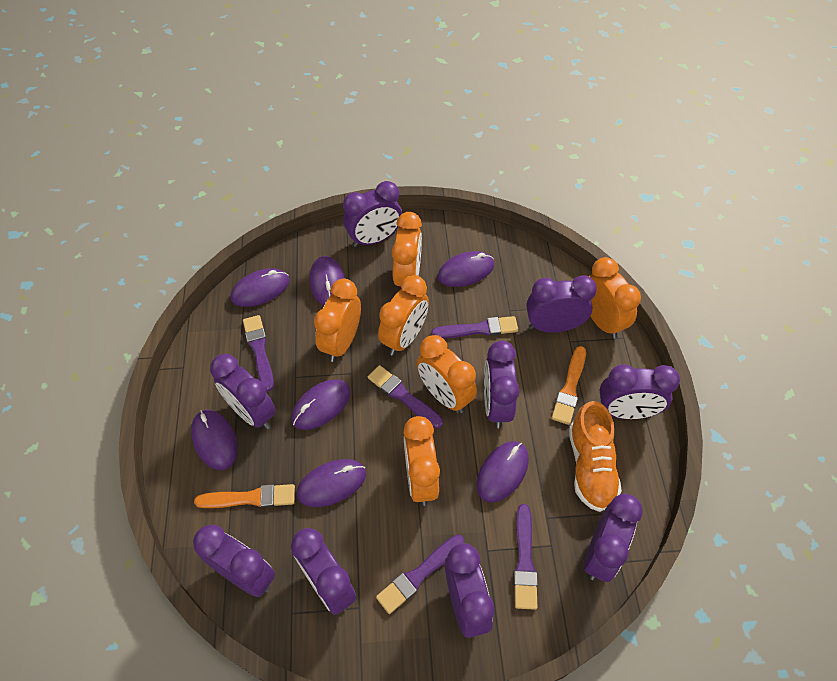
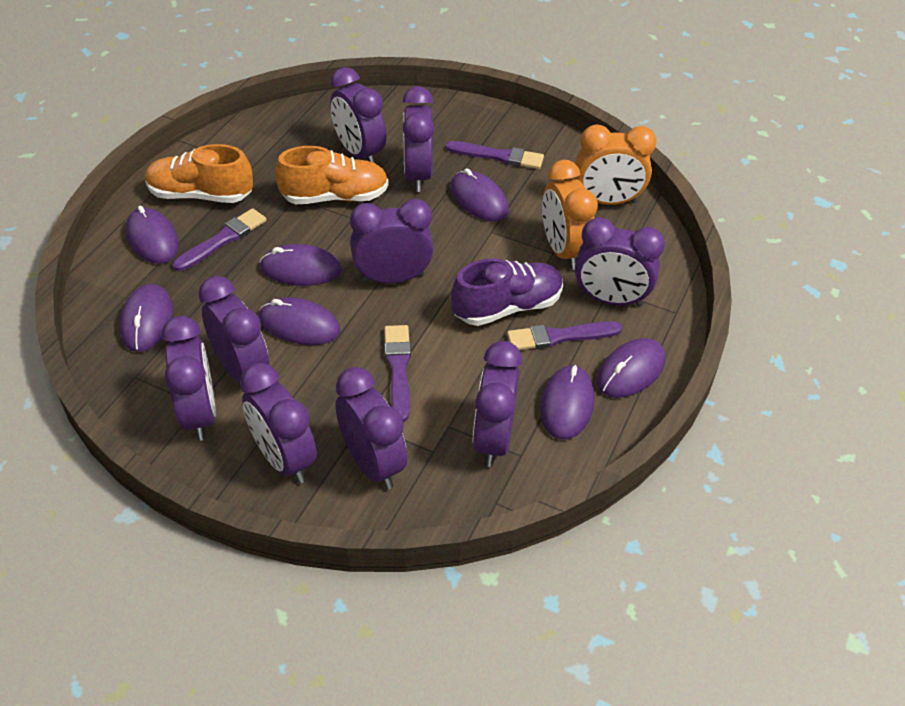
orange brush: [194,484,295,508] [551,346,586,425] = 2 -> none = 0
orange clock: [314,279,361,362] [378,275,429,356] [392,212,422,286] [403,416,440,506] [417,335,477,413] [589,257,641,339] = 6 -> [542,160,598,270] [575,125,656,205] = 2
orange shoe: [569,401,622,512] = 1 -> [145,144,253,203] [275,146,389,204] = 2
purple brush: [243,315,274,391] [368,365,443,428] [376,535,464,614] [431,316,518,338] [514,504,538,610] = 5 -> [173,208,266,271] [384,325,411,422] [446,141,544,169] [507,321,622,350] = 4
purple shoe: none = 0 -> [451,258,563,326] = 1

